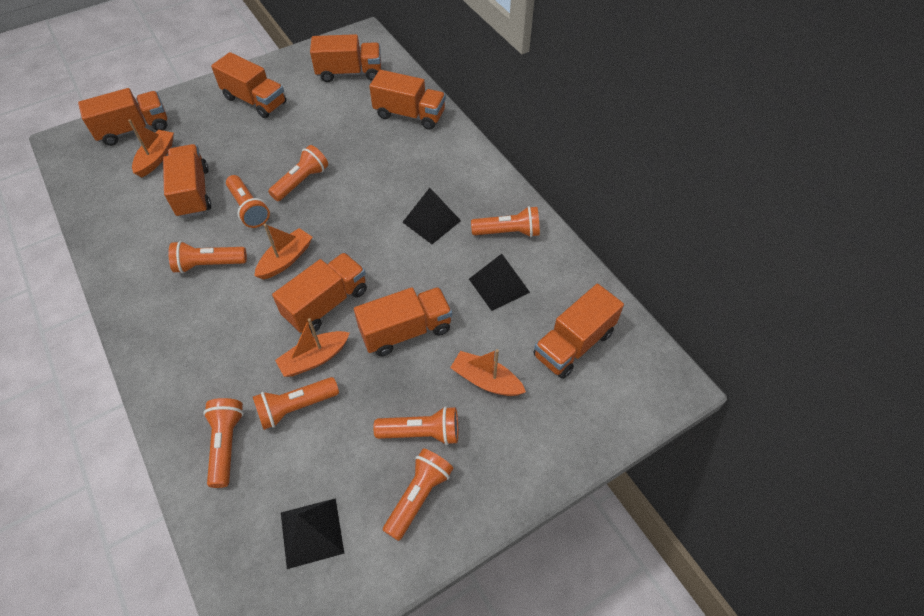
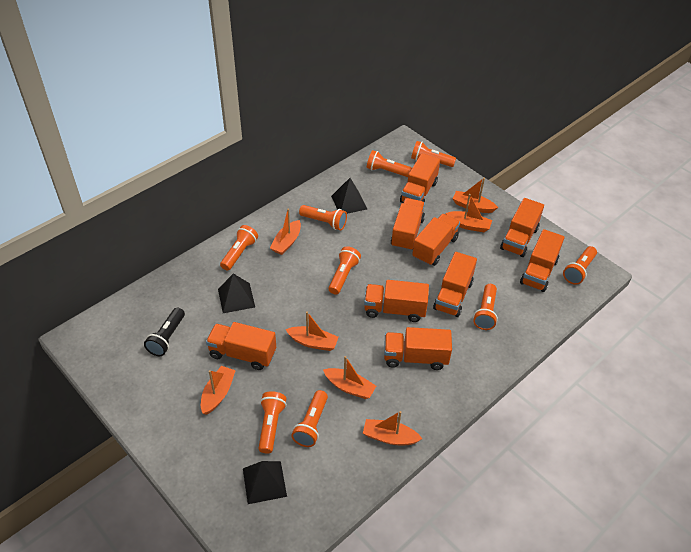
black flashlight: none = 0 -> [144,308,185,356] = 1
orange boat: [128,119,174,177] [255,224,313,279] [275,318,350,377] [450,349,526,396] = 4 -> [201,366,236,415] [270,208,301,255] [285,311,339,351] [323,356,376,399] [363,411,422,445] [445,194,492,232] [452,178,498,213] = 7
orange flashlight: [168,241,247,273] [203,398,244,488] [226,175,270,228] [253,377,339,430] [268,145,328,201] [373,406,458,445] [383,448,453,541] [471,206,540,237] = 8 -> [220,225,258,271] [258,391,287,454] [291,390,328,447] [299,205,347,230] [328,246,361,295] [367,150,412,177] [411,141,456,167] [473,284,498,330] [563,246,597,285] = 9
orange truck: [78,88,167,146] [163,144,211,218] [211,52,286,118] [272,253,367,333] [310,34,381,82] [354,287,452,356] [369,70,446,130] [533,284,624,379] = 8 -> [206,322,276,370] [364,280,429,322] [384,327,452,370] [391,198,425,251] [400,153,440,203] [412,214,460,266] [433,252,477,317] [500,198,544,257] [520,229,565,292] = 9

